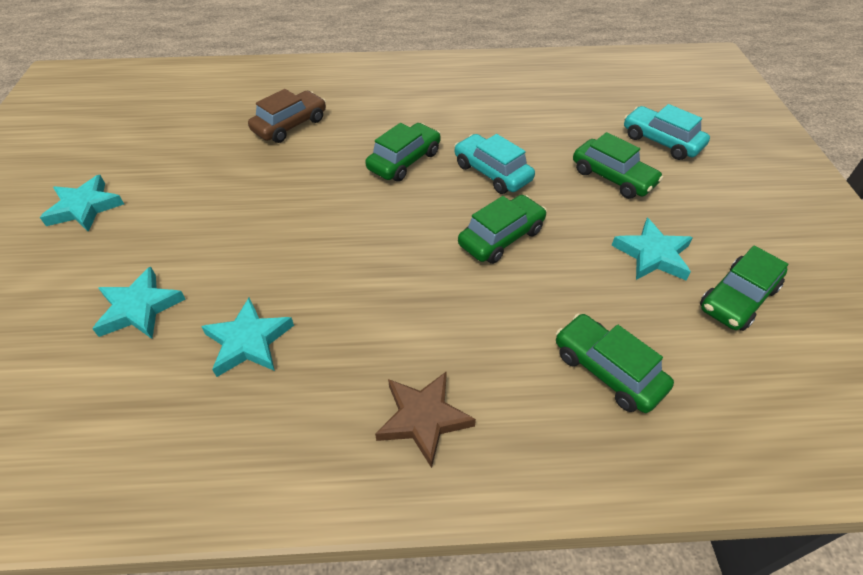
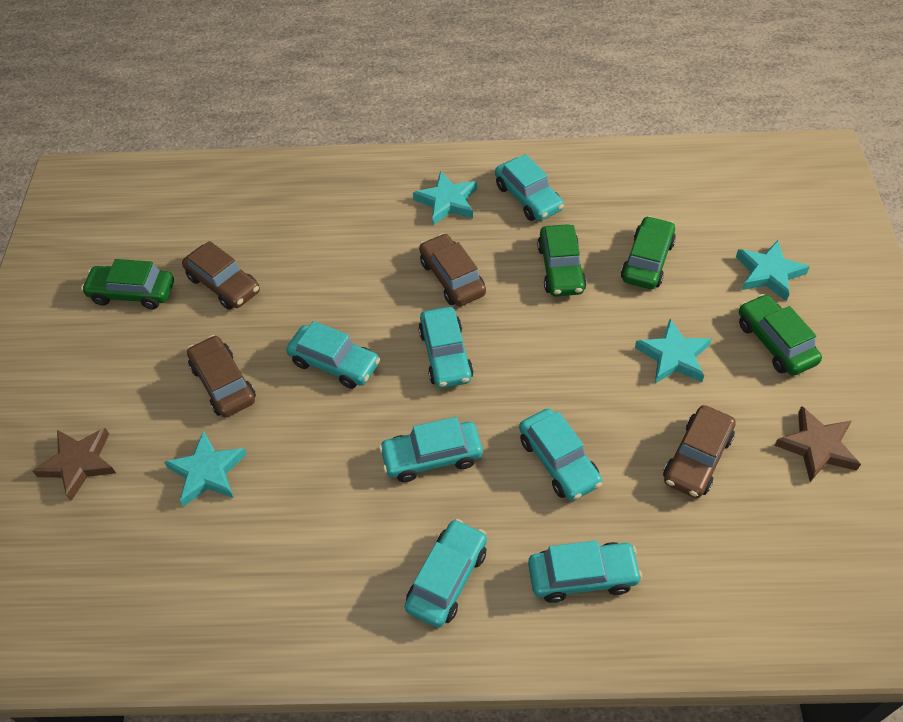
brown car: [248,89,326,143] = 1 -> [182,241,260,310] [187,335,256,418] [419,233,486,306] [663,405,736,498] = 4
brown star: [375,371,476,468] = 1 -> [32,428,116,501] [775,406,861,482] = 2
green car: [365,123,441,182] [458,195,547,264] [556,314,674,413] [573,132,663,199] [700,246,788,331] = 5 -> [81,259,174,309] [537,224,587,296] [621,216,676,289] [739,294,822,376] = 4
turquoise car: [454,134,535,194] [624,104,710,160] = 2 -> [286,321,380,389] [379,417,483,482] [405,519,487,628] [418,307,473,388] [495,154,564,221] [519,409,602,501] [528,540,642,603] = 7

